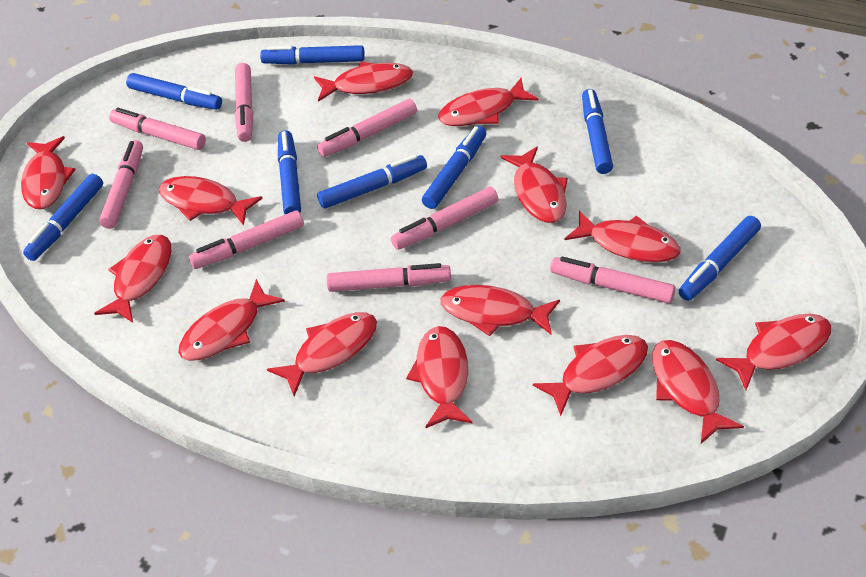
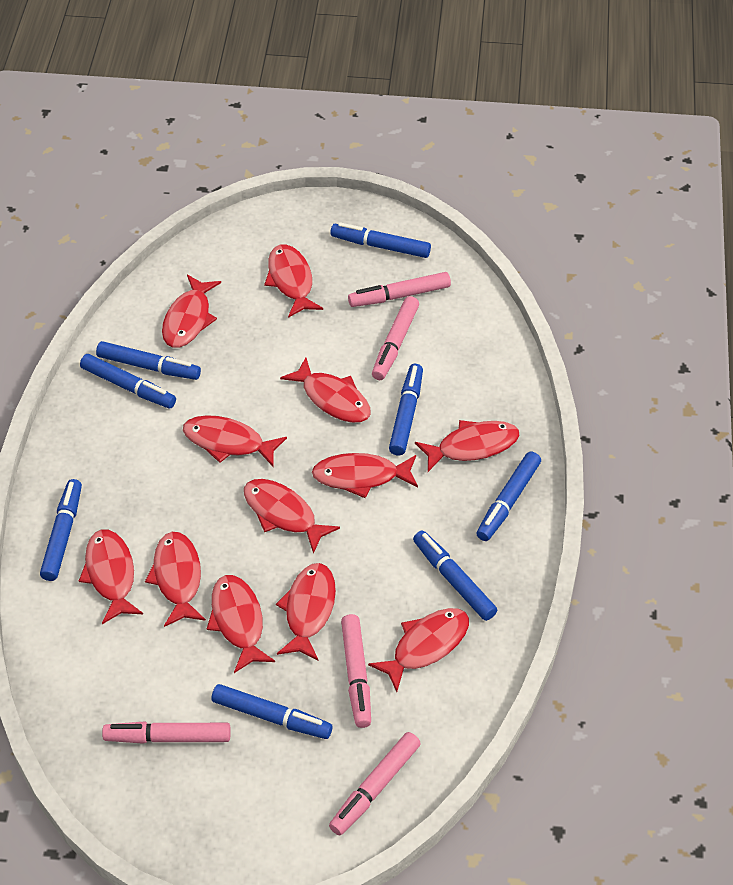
pink marker: [99,140,143,229] [109,108,206,150] [189,210,304,269] [235,63,253,142] [317,99,417,157] [327,263,451,292] [391,187,498,250] [550,257,676,303] = 8 -> [102,721,231,744] [329,732,421,835] [341,614,371,728] [348,272,451,307] [372,296,419,380] = 5
red fish: [21,136,76,209] [94,235,171,323] [159,176,263,226] [178,279,285,361] [267,312,377,396] [314,62,413,102] [406,326,472,428] [438,78,539,126] [440,285,560,336] [500,146,568,223] [533,335,648,416] [564,210,681,263] [652,340,744,444] [716,314,832,390] = 14 -> [79,530,143,624] [145,532,206,627] [162,275,221,348] [183,415,287,466] [207,575,275,673] [244,479,340,554] [264,244,323,318] [276,563,336,661] [280,358,371,423] [312,453,418,498] [368,608,469,692] [415,420,519,472] = 12

